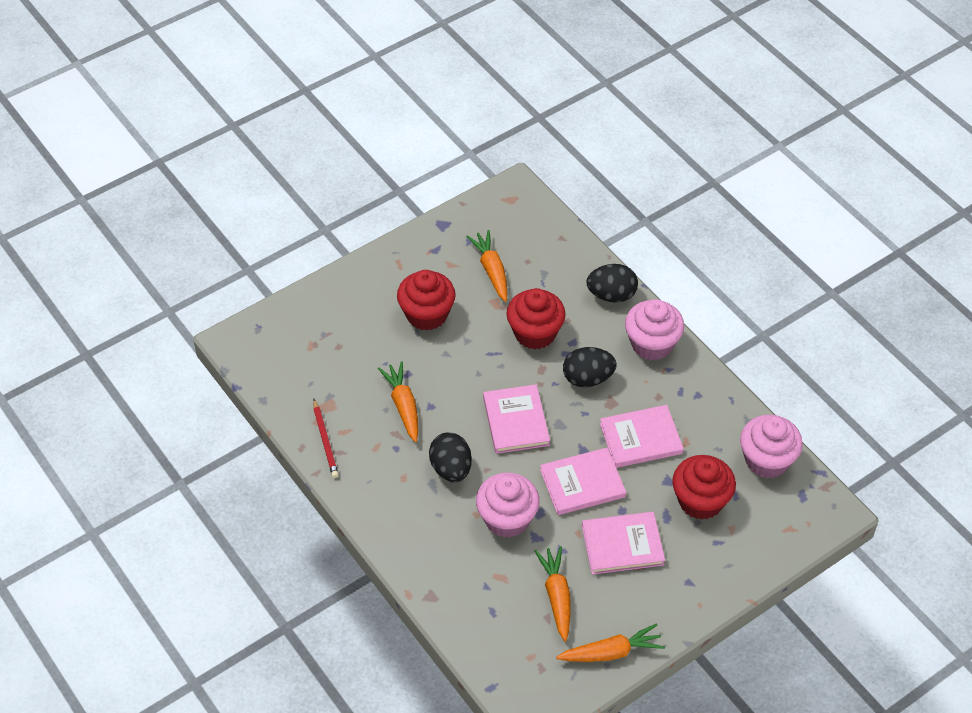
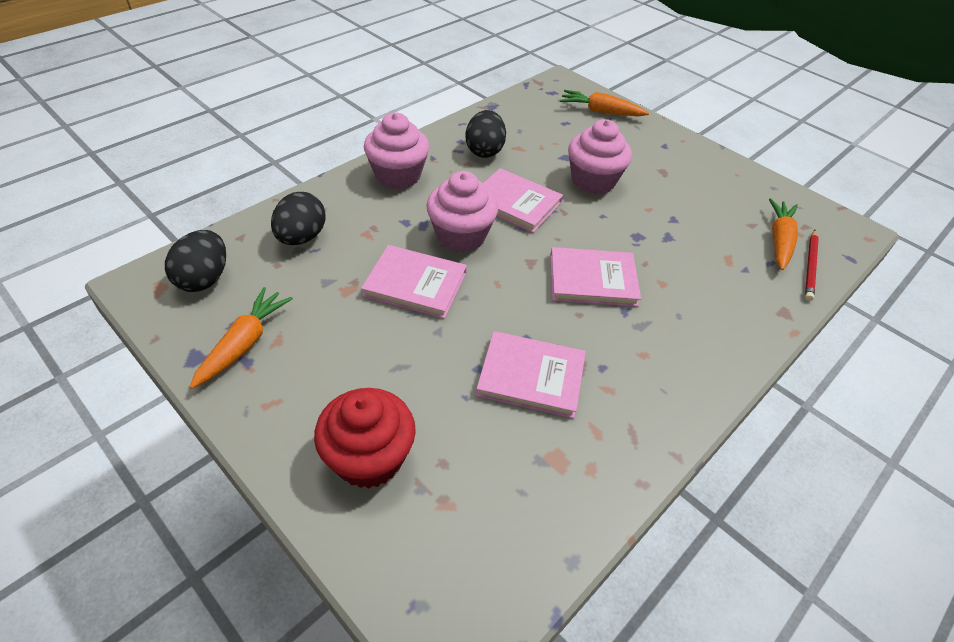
orange carrot: [378,361,418,442] [466,230,507,302] [535,546,571,642] [556,623,665,662] = 4 -> [190,287,293,389] [560,90,649,117] [769,198,798,270] = 3
red cupcake: [397,270,456,331] [506,288,566,350] [672,455,736,520] = 3 -> [314,388,416,488] = 1

